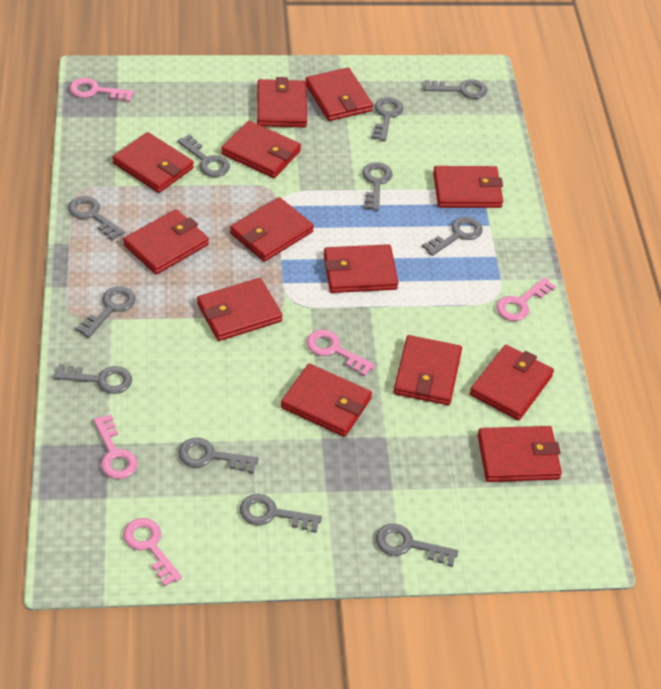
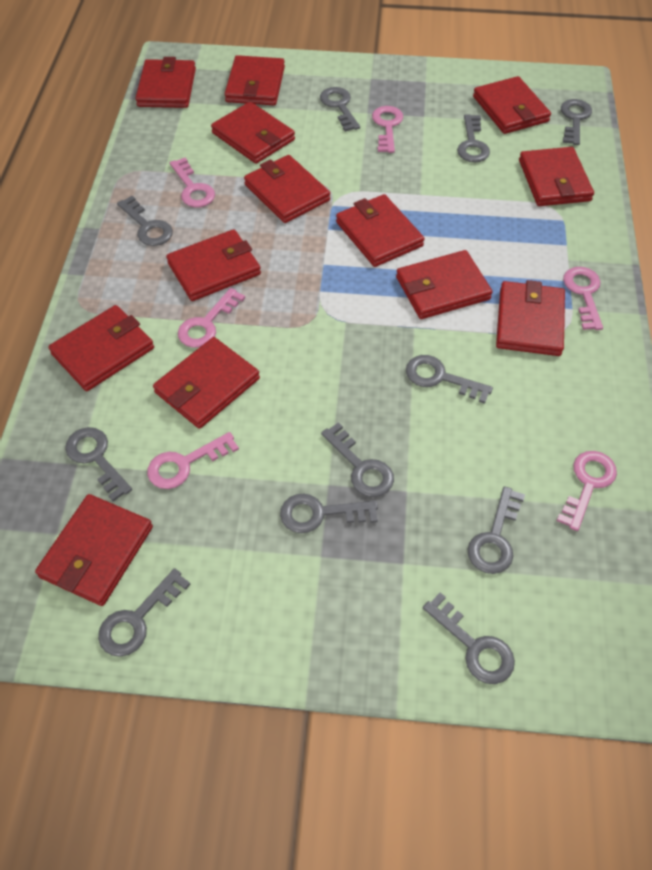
pink key: [69,78,135,102] [93,414,138,479] [123,518,182,587] [307,329,375,377] [497,277,556,321] = 5 -> [147,432,239,489] [170,158,215,207] [178,288,245,348] [372,106,403,153] [557,451,617,531] [563,267,603,330] = 6

